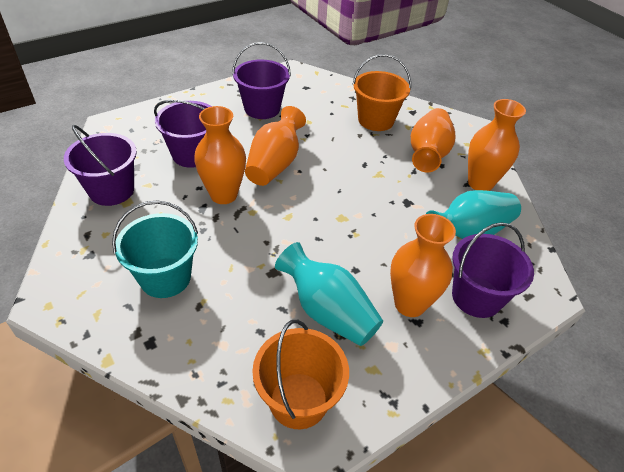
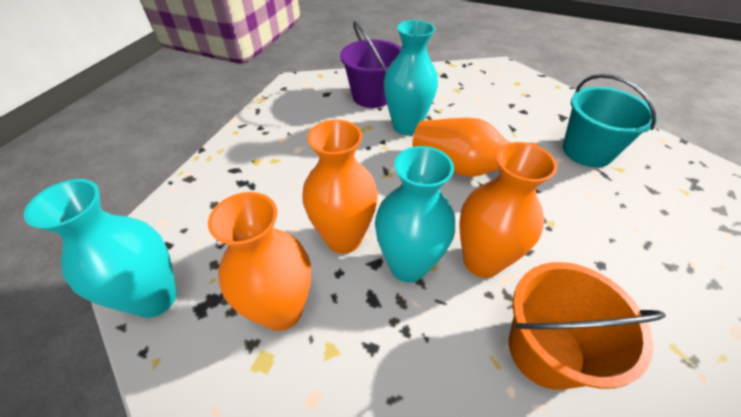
orange bucket: [252,320,349,429] [352,54,411,131] = 2 -> [509,262,666,390] = 1
orange vase: [194,106,246,204] [245,106,306,186] [390,214,456,317] [411,108,455,172] [468,99,526,191] = 5 -> [208,192,311,331] [302,120,378,254] [413,118,538,177] [459,142,558,278] = 4
purple bucket: [64,125,137,206] [154,100,212,168] [232,42,291,119] [452,222,534,318] = 4 -> [340,21,401,108] = 1
turquoise vase: [275,242,383,346] [426,190,521,239] = 2 -> [24,179,177,318] [375,146,455,282] [384,20,438,135] = 3

